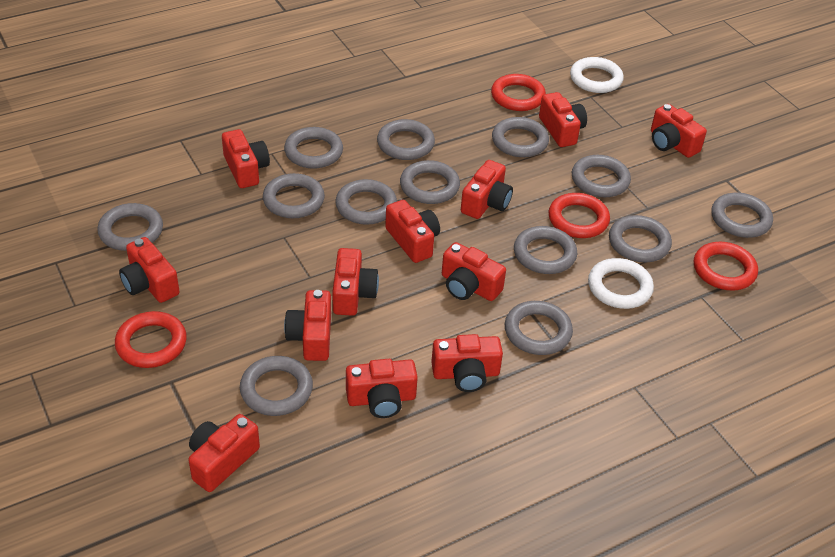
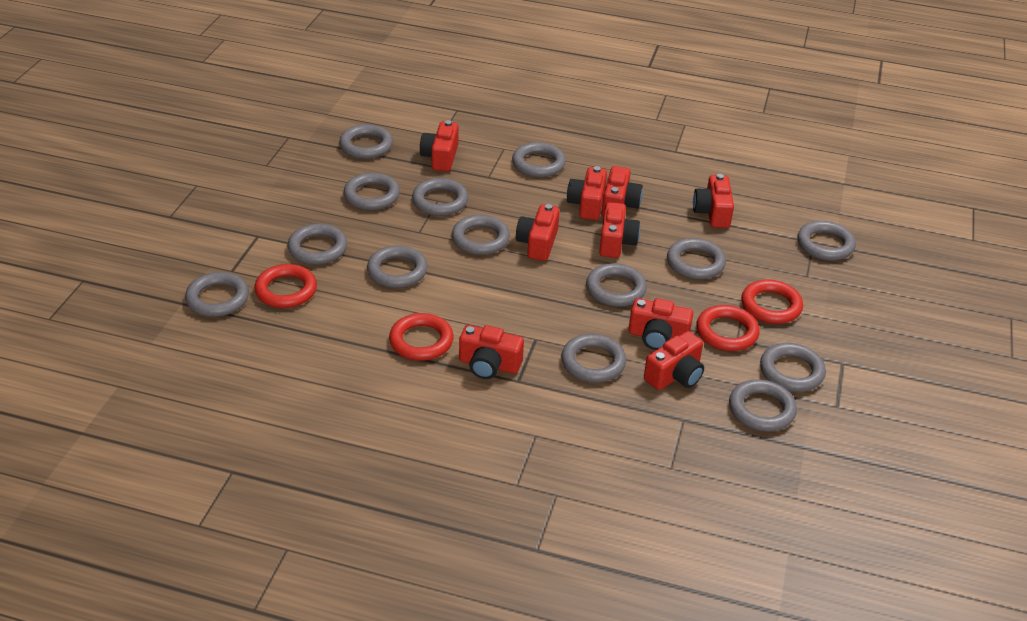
grey ring: [97,203,163,251] [240,356,313,416] [263,173,325,218] [284,127,343,169] [335,179,397,225] [377,119,435,160] [400,160,460,204] [492,117,549,157] [505,301,573,355] [514,226,577,274] [572,155,631,197] [609,215,672,262] [711,193,773,238] = 13 -> [185,272,249,317] [288,224,347,265] [339,124,393,159] [343,173,400,210] [367,245,428,288] [412,178,468,216] [452,215,510,255] [512,142,566,177] [561,334,626,382] [586,263,647,307] [667,238,726,280] [729,379,797,432] [760,343,826,392] [797,221,856,261] = 14
red camera: [119,237,180,303] [188,414,260,492] [222,129,270,188] [284,290,331,361] [333,248,379,316] [346,359,418,418] [385,200,440,263] [431,334,503,392] [442,242,506,301] [461,160,513,219] [539,92,587,147] [651,104,707,158] = 12 -> [420,120,459,172] [459,325,524,379] [516,204,560,261] [567,166,607,220] [599,202,640,258] [602,166,643,217] [628,298,694,350] [644,331,704,390] [693,174,734,228] = 9
white ring: [570,57,624,93] [588,258,654,309] = 2 -> none = 0

